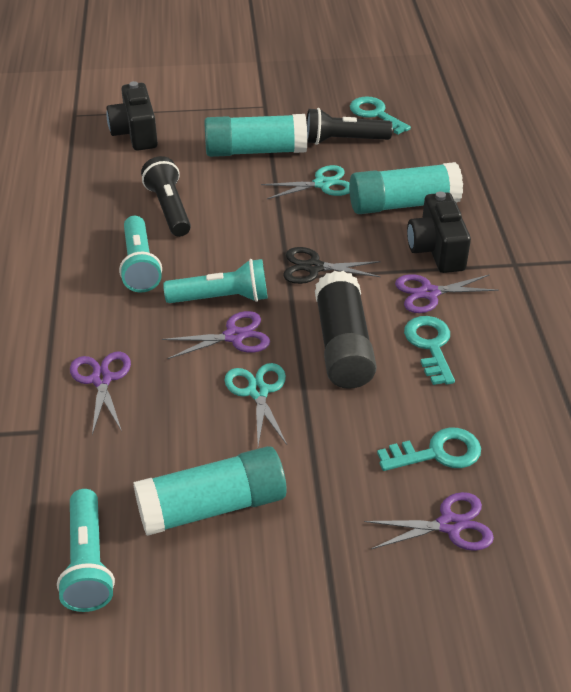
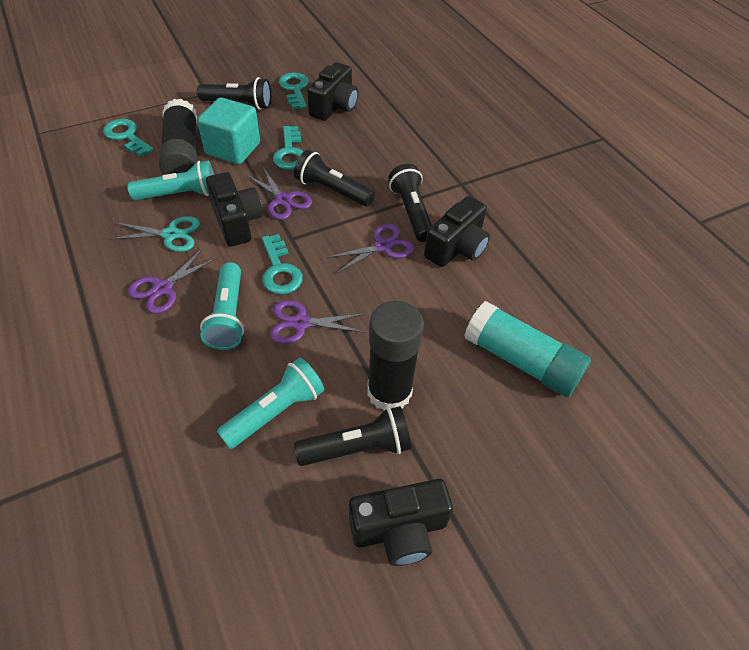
black camera: [106,81,158,151] [407,191,471,273] = 2 -> [206,172,263,247] [307,62,358,121] [349,479,453,566] [424,196,490,267] = 4
black flashlight: [141,156,191,237] [306,108,393,145] = 2 -> [197,77,271,110] [294,150,375,206] [294,406,411,466] [388,164,432,242] = 4
black glue stick: [315,271,377,389] = 1 -> [159,99,197,175] [367,301,424,410] = 2
black scissors: [283,247,381,284] = 1 -> none = 0
turquoise cube: none = 0 -> [197,97,260,164] = 1
turquoise glue stick: [133,446,287,536] [204,114,307,157] [349,162,463,214] = 3 -> [465,301,591,397] = 1
turquoise key: [350,96,411,135] [377,427,481,471] [404,316,455,385] = 3 -> [103,119,154,157] [262,234,303,295] [273,126,304,170] [279,73,309,109] = 4
turquoise scissors: [225,363,287,446] [261,165,350,199] = 2 -> [109,216,200,252] = 1

